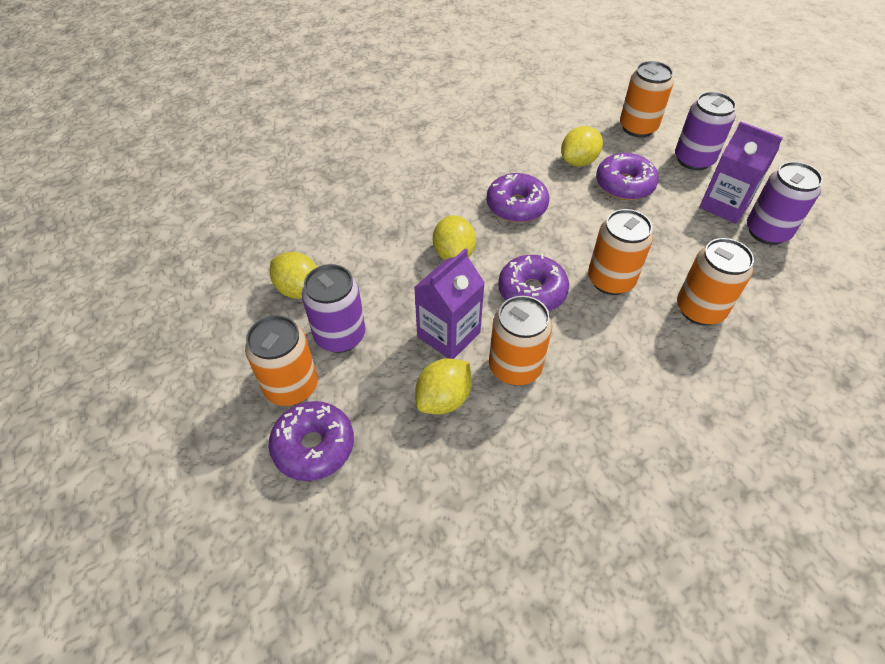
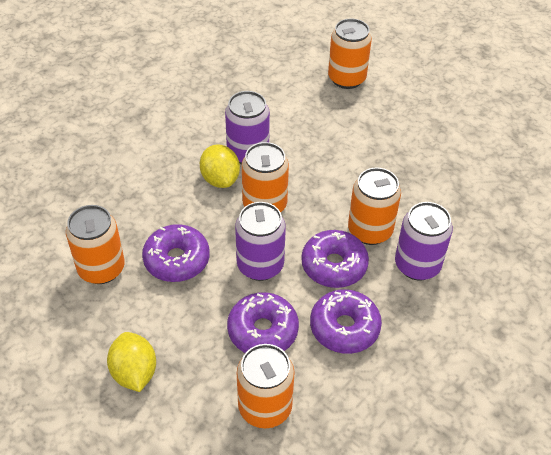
purple carton: [414,248,485,359] [699,121,783,224] = 2 -> none = 0
yellow lemon: [270,252,317,299] [415,358,472,414] [433,215,476,260] [561,126,603,167] = 4 -> [107,332,156,392] [200,144,240,188] = 2

